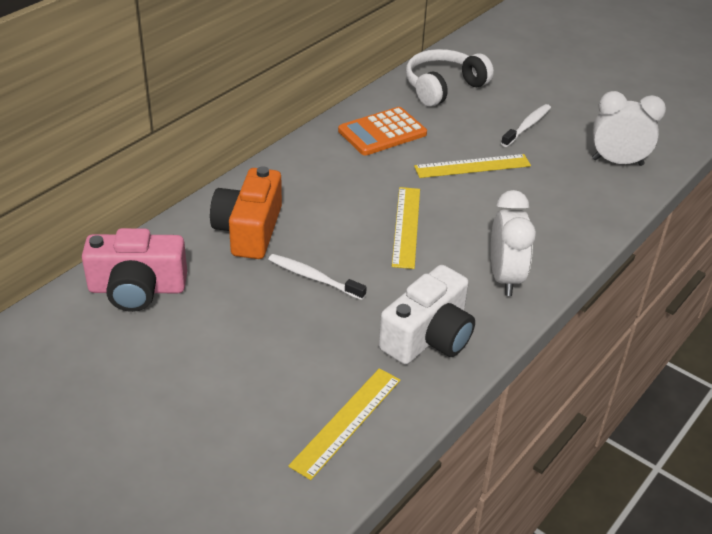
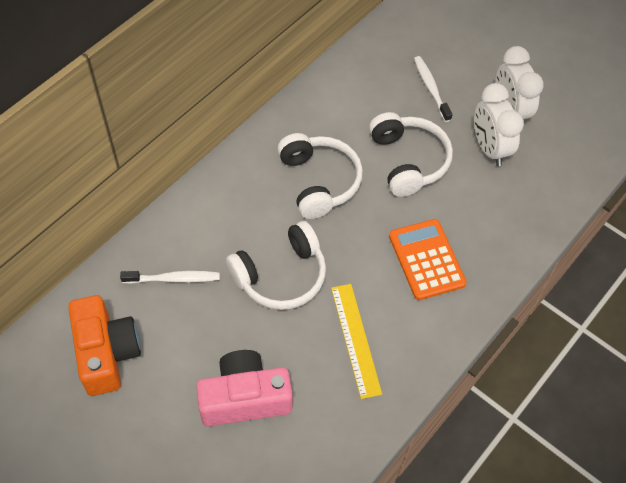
white camera: [379,265,475,364] = 1 -> none = 0
white headphones: [406,49,494,107] = 1 -> [226,221,326,310] [278,133,363,219] [369,112,453,197] = 3
yellow ruler: [288,368,401,480] [392,187,420,269] [414,154,531,178] = 3 -> [331,284,382,399] = 1

